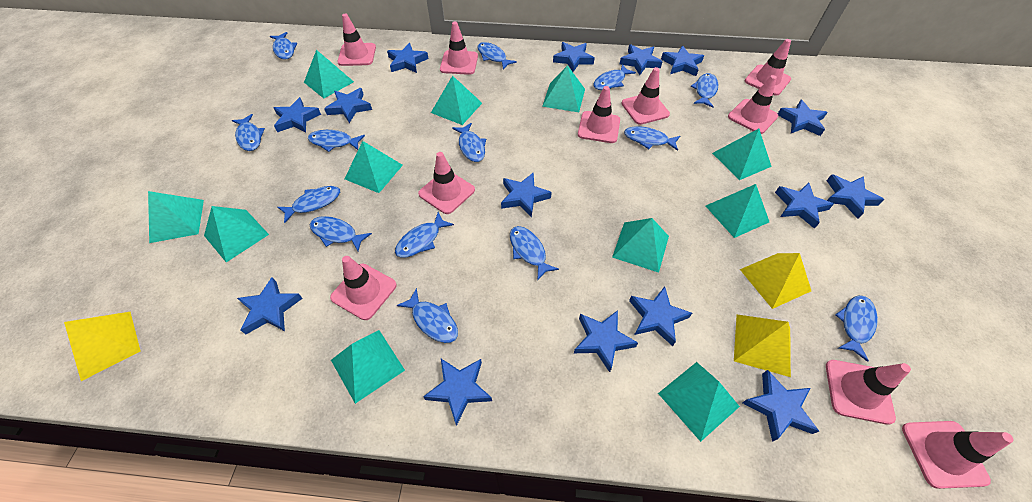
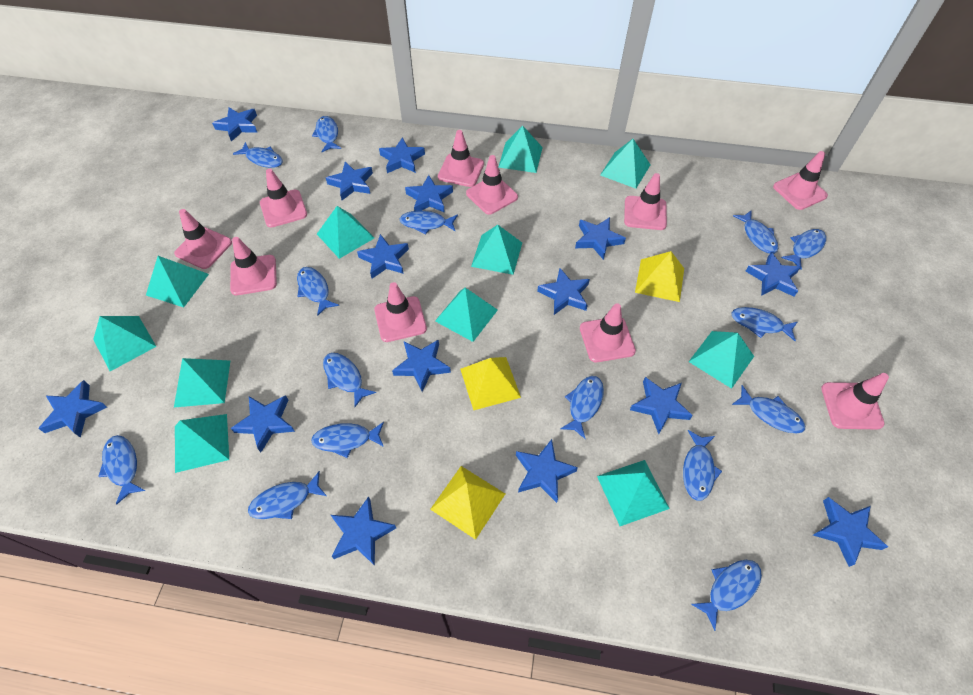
blue fish: [232,114,265,151] [270,32,297,60] [277,186,340,223] [308,130,365,152] [310,216,372,251] [395,212,454,258] [397,288,458,343] [452,123,486,162] [477,42,517,70] [510,226,559,281] [593,64,636,90] [624,126,680,151] [691,73,718,108] [835,295,878,362] = 14 -> [98,435,145,505] [233,142,283,168] [248,471,327,519] [297,267,339,316] [311,422,384,458] [312,116,341,152] [323,353,376,407] [400,211,458,235] [560,376,604,439] [683,430,722,501] [691,560,762,631] [731,307,797,341] [732,385,805,434] [733,210,778,254] [781,229,826,270] = 15

